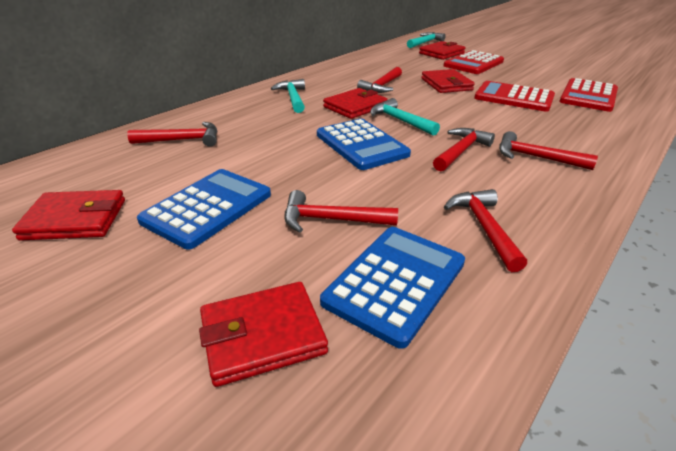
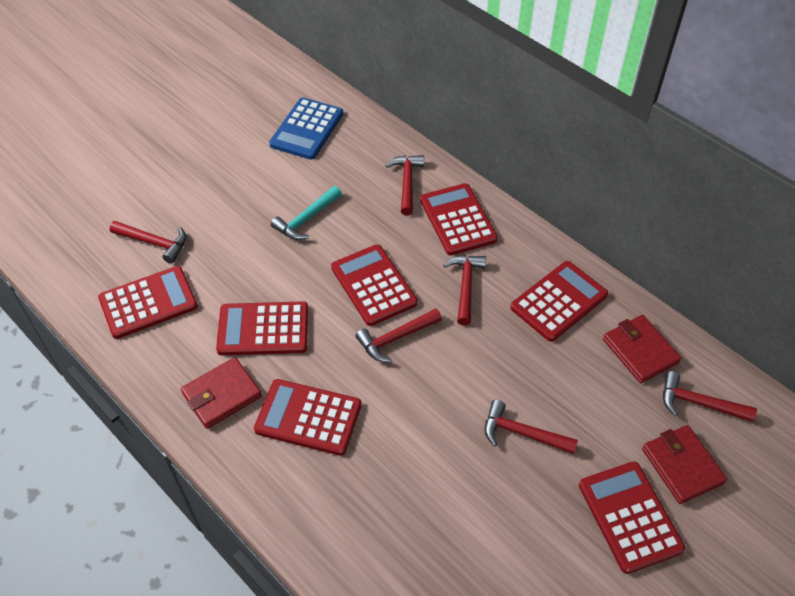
blue calculator: [137,169,271,250] [317,119,411,170] [320,227,465,349] = 3 -> [269,97,343,160] = 1
red calculator: [443,50,504,74] [474,81,555,112] [559,78,618,112] = 3 -> [98,266,198,339] [216,301,308,355] [254,379,362,456] [331,244,418,326] [420,183,498,255] [510,261,608,342] [579,461,685,574] = 7
red wallet: [12,190,125,241] [199,282,328,387] [323,88,387,119] [419,41,466,60] [421,69,475,93] = 5 -> [181,357,262,429] [603,315,681,383] [642,425,727,504] = 3
turquoise hammer: [271,79,305,113] [370,98,440,136] [407,32,445,48] = 3 -> [271,186,342,240] = 1

